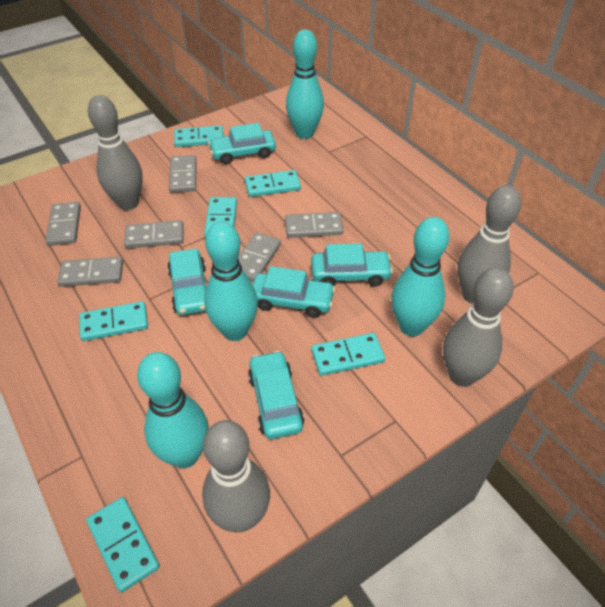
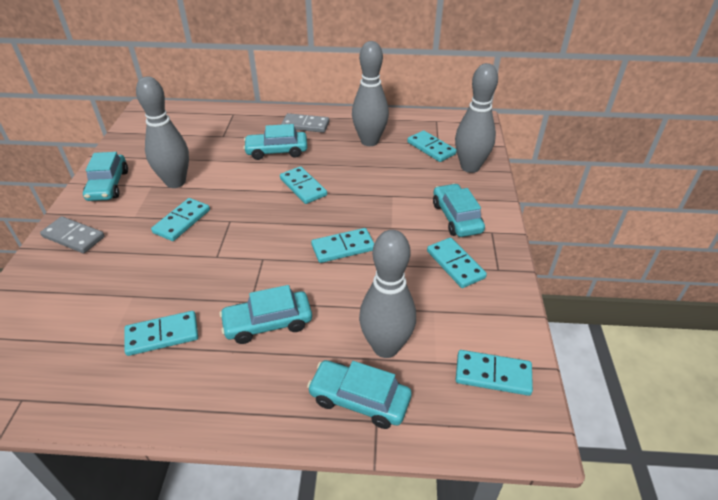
grey domino: [46,202,81,246] [57,257,123,287] [124,220,184,248] [169,155,196,193] [238,233,281,282] [285,212,344,238] = 6 -> [40,216,105,253] [281,113,329,133] = 2
turquoise bowling pin: [137,352,209,468] [204,222,258,341] [286,30,324,139] [391,217,449,336] = 4 -> none = 0
turquoise domino: [79,301,148,341] [86,497,160,592] [174,125,224,147] [204,197,237,238] [245,170,301,197] [311,333,385,376] = 6 -> [124,311,198,356] [151,198,210,241] [280,166,327,204] [311,228,374,263] [407,130,457,162] [427,237,487,288] [456,350,533,396] = 7

